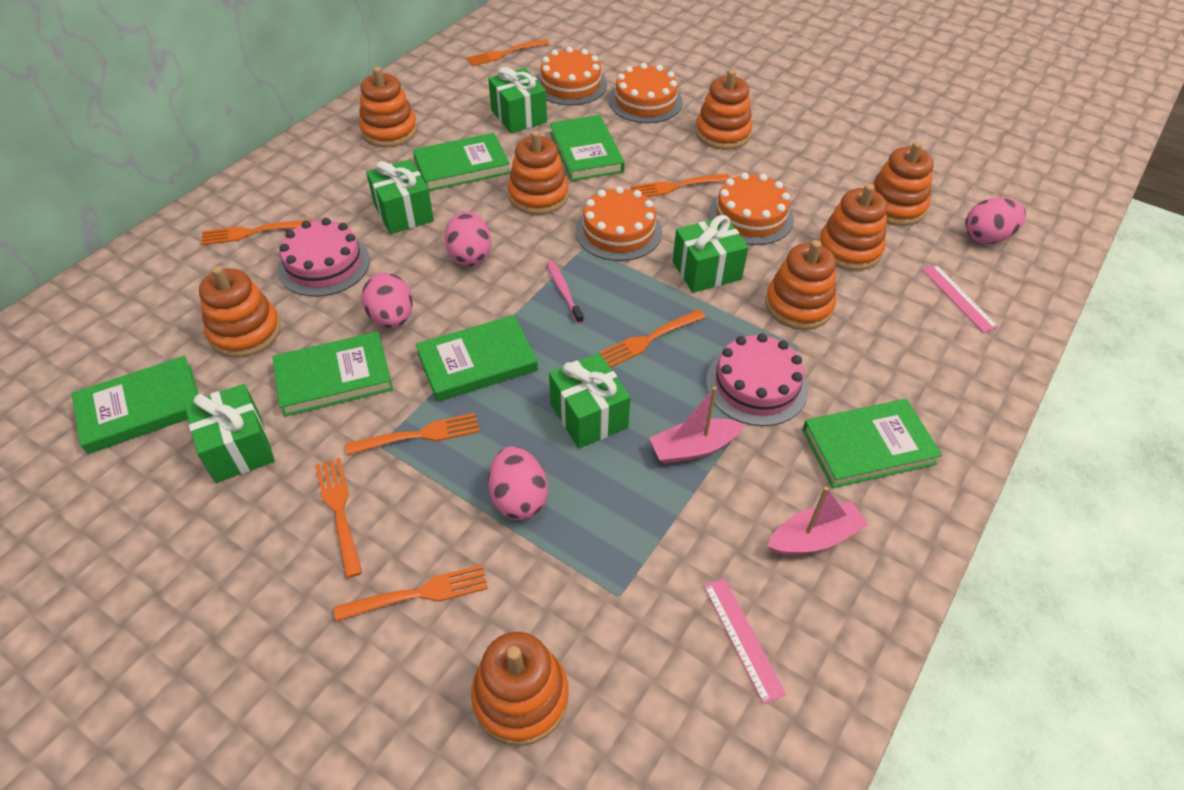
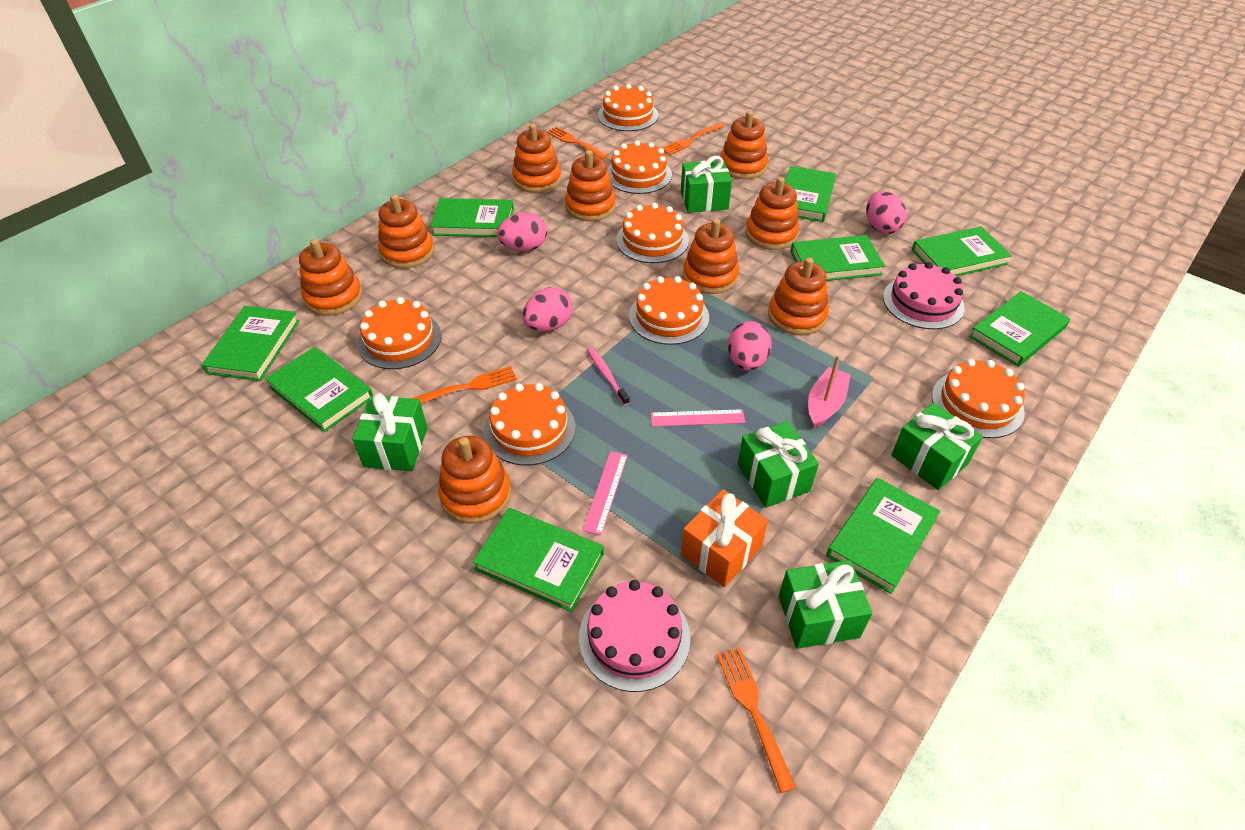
green book: [71,356,198,454] [272,332,393,417] [413,133,510,191] [416,315,538,402] [550,115,625,181] [802,399,942,488] = 6 -> [202,306,299,381] [265,347,373,432] [430,198,514,237] [472,508,604,612] [785,166,836,222] [791,235,885,281] [826,478,940,594] [912,226,1011,276] [969,291,1070,367] = 9
orange cake: [536,47,607,105] [576,186,662,261] [609,63,683,123] [708,173,794,245] = 4 -> [357,297,442,369] [484,383,576,465] [598,84,658,131] [607,140,672,194] [616,203,689,263] [629,276,709,345] [932,359,1025,438] = 7
orange fork: [201,220,312,245] [315,458,362,578] [334,565,488,621] [345,413,480,455] [466,39,549,66] [598,310,706,368] [631,174,730,197] = 7 -> [411,366,517,404] [546,126,608,160] [662,123,725,155] [717,647,796,793] = 4
orange gift: none = 0 -> [681,489,768,587] = 1
orange stacking toy: [199,266,281,358] [359,67,418,147] [471,632,569,746] [508,130,569,215] [695,69,752,150] [765,240,836,330] [818,184,887,271] [872,141,934,226] = 8 -> [299,239,362,316] [378,194,434,269] [438,436,511,524] [512,124,561,193] [565,150,616,221] [683,218,739,294] [720,111,768,179] [745,177,800,250] [768,257,829,336] = 9
pink boat: [649,387,744,464] [767,487,868,555] = 2 -> [808,355,851,428] = 1

